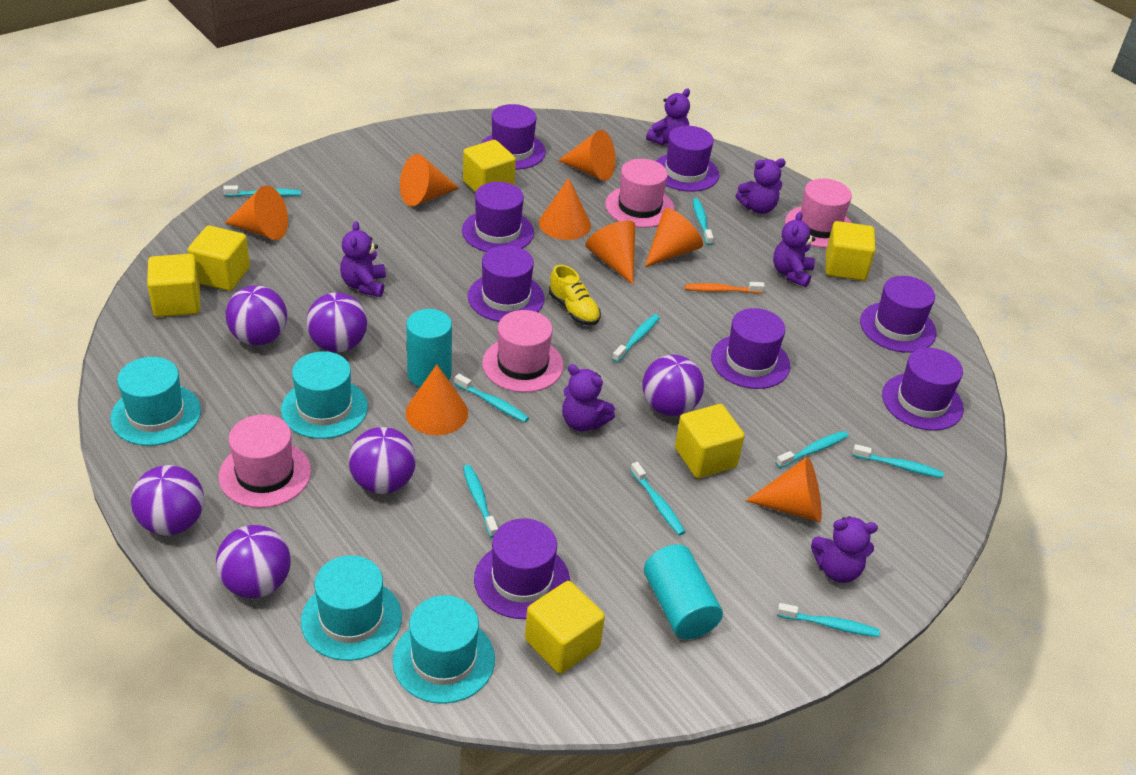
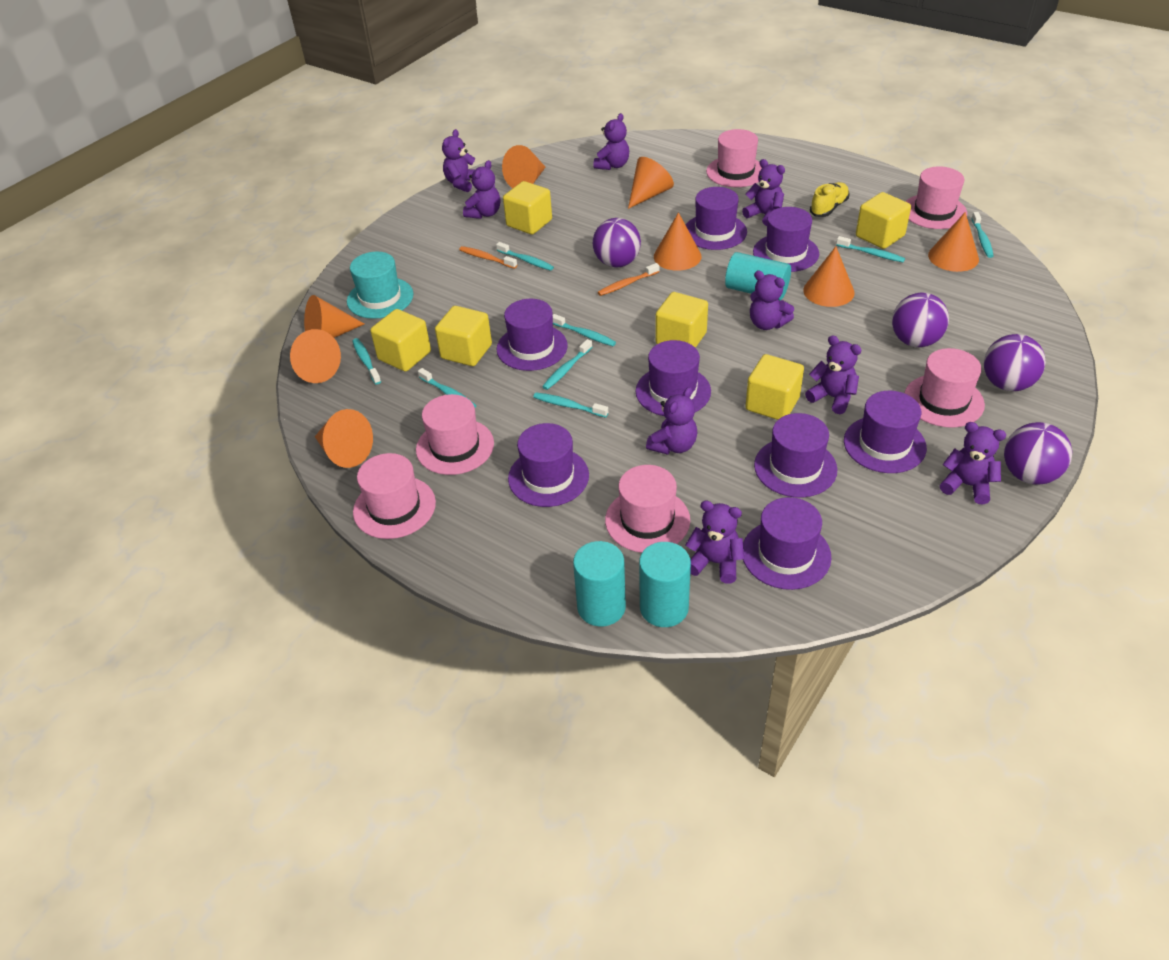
orange toothbrush: [685,282,765,293] = 1 -> [459,246,517,269] [598,263,659,296] = 2
pink hat: [219,414,311,508] [482,310,564,392] [605,159,675,228] [785,178,852,248] = 4 -> [353,453,436,539] [416,394,494,475] [605,465,690,553] [706,129,762,187] [905,167,967,229] [905,348,985,428] = 6
purple ball: [131,465,204,535] [216,525,291,598] [225,285,287,345] [306,292,367,352] [348,427,416,494] [642,355,704,416] = 6 -> [593,218,641,267] [892,293,949,347] [984,334,1046,391] [1004,422,1072,484] = 4
purple teddy bear: [340,221,386,297] [562,364,615,431] [646,89,690,146] [736,158,786,214] [773,212,815,287] [811,516,878,583] = 6 -> [442,129,475,192] [463,160,500,219] [593,113,629,170] [646,387,698,455] [685,500,744,584] [742,159,785,226] [750,270,794,330] [805,335,862,414] [940,422,1006,505] = 9
turquoise cylinder: [406,309,452,387] [644,544,723,639] = 2 -> [573,541,626,626] [639,542,691,627] [725,252,791,301] = 3
turquoise hat: [110,357,201,446] [281,351,368,439] [301,555,402,661] [392,595,495,704] = 4 -> [347,252,413,319] = 1
turquoise toothbrush: [223,186,301,197] [455,374,529,423] [463,465,498,538] [612,314,660,363] [630,462,685,535] [693,198,713,245] [776,431,848,468] [777,603,880,637] [852,444,943,478] = 9 -> [352,338,381,384] [418,368,477,408] [496,242,554,271] [533,393,608,417] [542,339,592,390] [553,314,616,346] [836,236,905,262] [971,212,994,258] = 8

